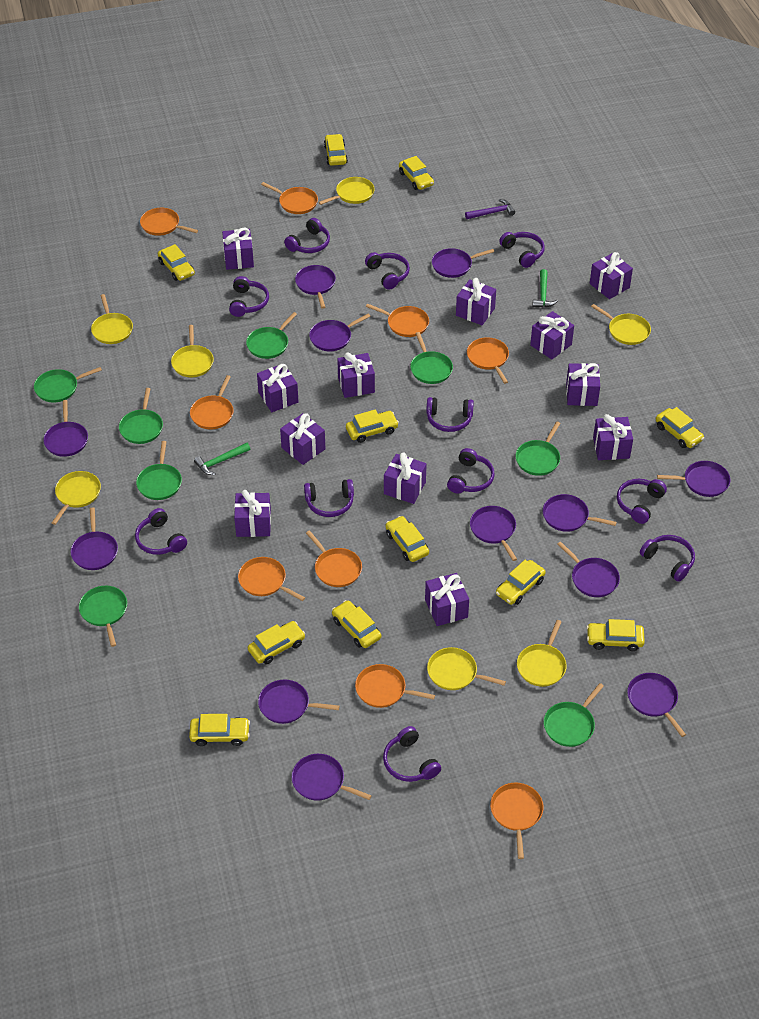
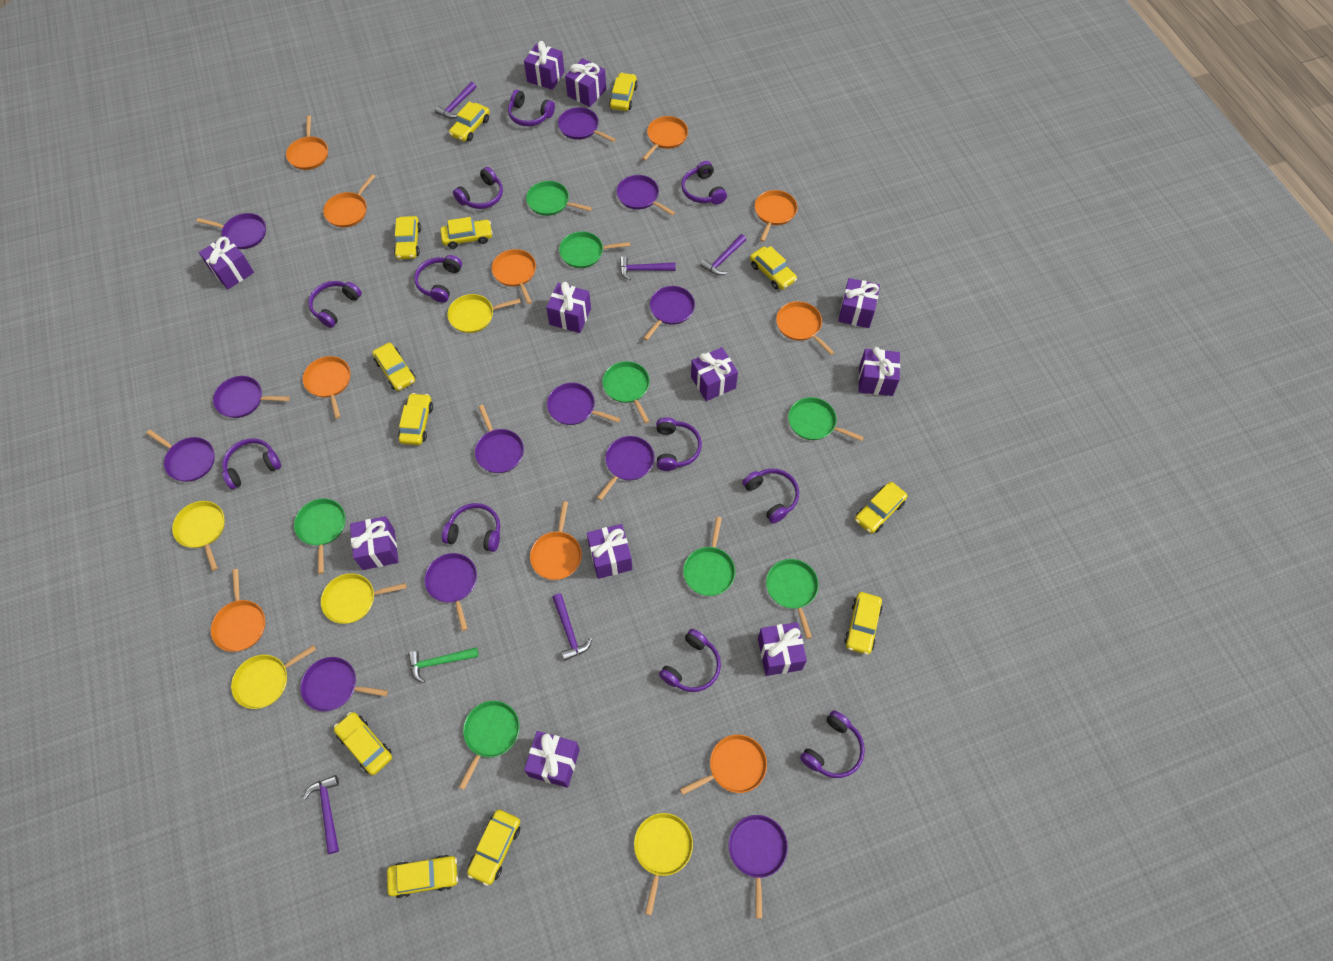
green hammer: [194,443,250,475] [532,269,558,307] = 2 -> [408,647,479,683] = 1
orange pan: [140,208,198,236] [190,375,234,430] [238,557,305,601] [261,182,318,214] [306,530,362,587] [355,664,435,708] [366,303,429,337] [467,337,509,384] [490,783,544,859] = 9 -> [211,569,265,652] [286,116,328,170] [303,356,350,419] [323,174,375,228] [492,249,536,304] [530,501,582,580] [642,116,688,161] [680,734,767,795] [755,190,798,242] [776,301,835,355] = 10
purple gift: [222,228,254,270] [234,490,271,537] [257,364,298,412] [280,413,325,465] [337,352,375,398] [384,452,427,504] [425,573,469,626] [456,278,496,325] [530,311,574,359] [566,363,600,406] [590,252,633,299] [593,414,633,460] = 12 -> [199,236,254,289] [350,516,398,570] [524,41,565,90] [524,731,580,788] [546,282,591,333] [565,58,606,107] [587,524,632,579] [691,347,738,401] [758,622,807,676] [838,278,880,328] [859,347,900,396] = 11
purple hammer: [465,199,515,219] = 1 -> [303,775,339,854] [435,82,476,119] [552,593,592,661] [620,256,676,281] [700,234,746,275] = 5
yellow car: [158,244,195,281] [189,714,250,746] [248,621,305,664] [324,134,348,166] [332,600,381,648] [346,410,399,443] [386,516,429,562] [399,156,434,190] [496,560,546,605] [587,619,645,651] [656,407,704,448] = 11 -> [334,712,392,775] [372,343,415,391] [387,855,458,898] [394,216,421,259] [398,393,433,445] [440,217,493,249] [449,101,490,142] [467,810,520,886] [609,72,638,111] [750,246,797,290] [844,592,883,655] [855,482,908,534] = 12
yellow pan: [52,471,101,525] [91,294,133,344] [171,325,214,377] [319,177,375,205] [427,647,506,690] [517,620,567,687] [591,304,651,345] = 7 -> [172,501,225,571] [231,645,316,709] [321,573,407,624] [447,294,521,333] [634,813,693,915] = 5

